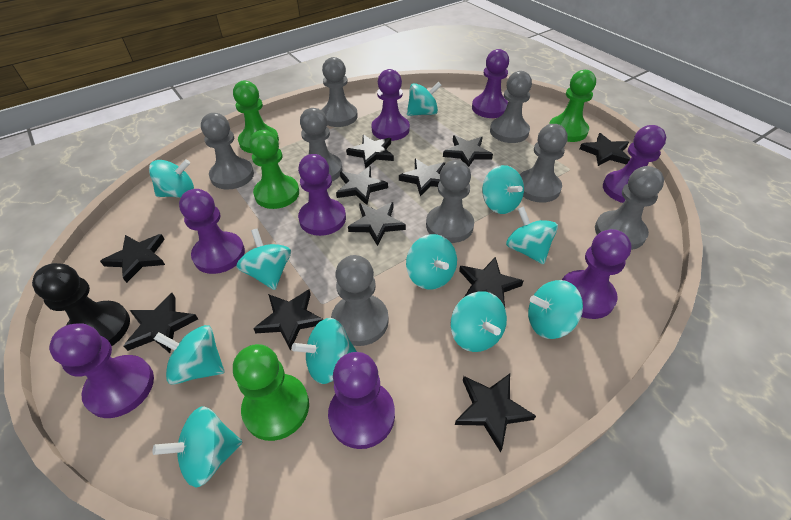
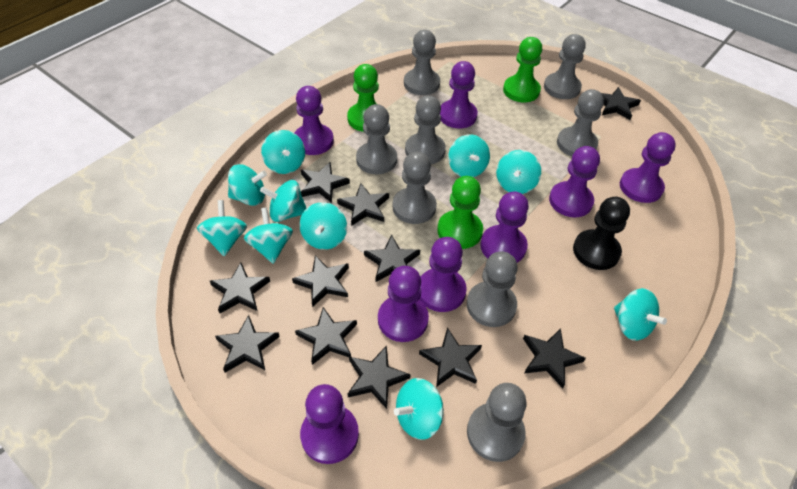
green pawn: [233,81,279,153] [233,344,309,441] [249,130,299,209] [549,70,596,142] = 4 -> [347,64,379,132] [437,176,483,249] [503,37,542,102] = 3
turquoise spinning top: [149,159,194,198] [152,406,242,488] [154,325,225,385] [236,229,291,290] [292,318,357,384] [406,234,457,290] [407,82,441,116] [450,291,507,352] [482,165,524,214] [506,206,558,264] [528,280,583,339] = 11 -> [197,200,247,256] [228,164,267,206] [244,207,293,264] [260,180,307,222] [261,130,305,174] [299,202,347,250] [394,378,444,440] [448,134,490,177] [496,150,541,194] [614,288,667,341] = 10

